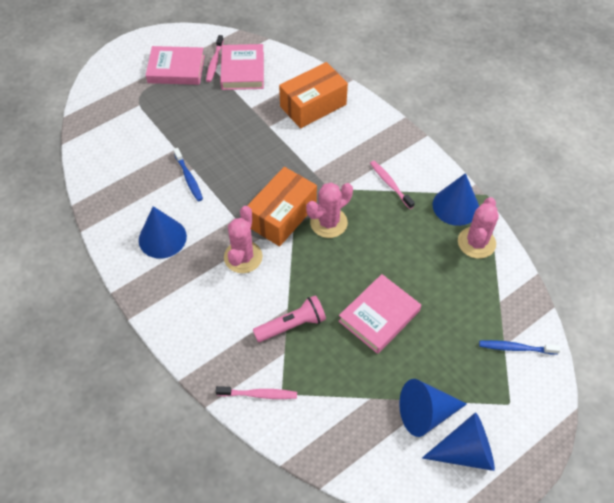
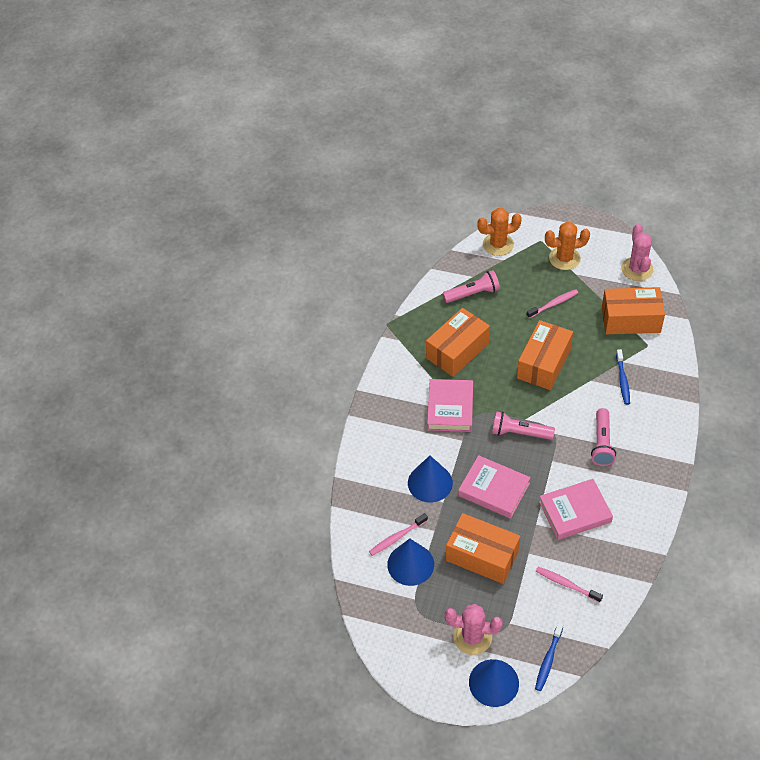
blue cone: [139,206,187,259] [399,379,467,437] [422,412,495,471] [433,173,479,226] = 4 -> [387,538,434,586] [408,456,453,502] [469,659,519,707] = 3
orange box: [247,167,317,247] [279,62,348,128] = 2 -> [426,308,490,377] [446,513,520,584] [517,320,573,390] [602,287,665,334] = 4
orange cactus: none = 0 -> [477,208,522,256] [545,222,590,270] = 2
pink cactus: [224,206,263,273] [306,183,353,238] [458,197,499,259] = 3 -> [445,604,503,655] [621,224,654,281] = 2
pink flashlight: [253,295,326,342] = 1 -> [442,270,500,303] [492,411,555,440] [591,408,616,466] = 3

